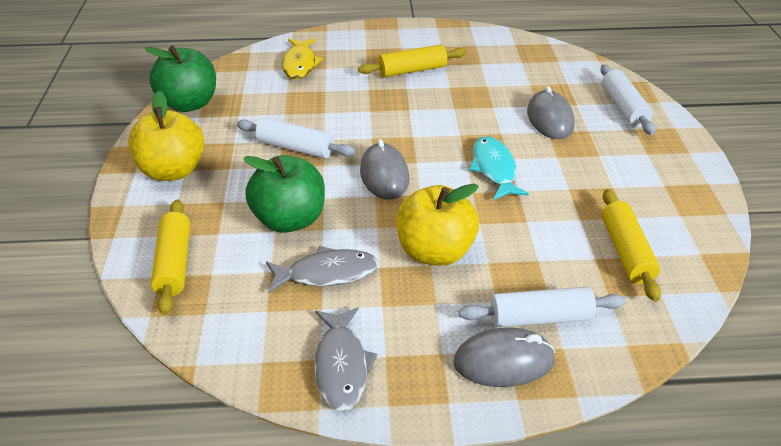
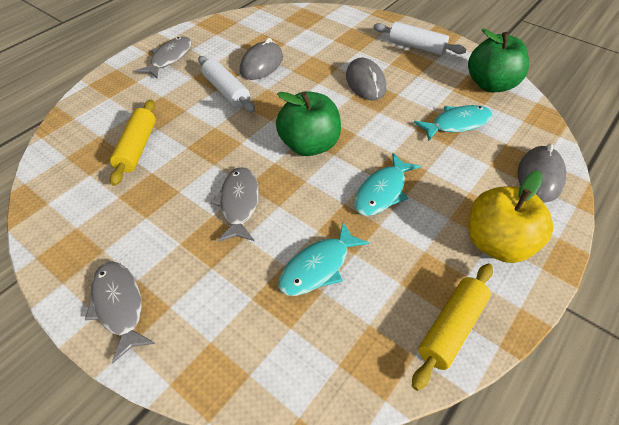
grey fish: [266,246,378,293] [314,307,377,412] = 2 -> [85,262,155,364] [136,36,192,79] [211,167,259,242] = 3
turquoise fish: [469,136,529,200] = 1 -> [278,222,369,296] [354,153,421,216] [414,105,493,141] = 3
white rolling pin: [237,117,356,159] [459,287,626,327] [600,65,656,135] = 3 -> [198,56,255,112] [373,22,466,55] = 2
yellow apple: [128,91,205,181] [396,184,479,266] = 2 -> [468,171,553,263] = 1
yellow fish: [282,38,323,80] = 1 -> none = 0
yellow rolling pin: [151,199,190,315] [358,44,466,77] [602,189,661,302] = 3 -> [110,100,156,186] [412,264,493,391] = 2

